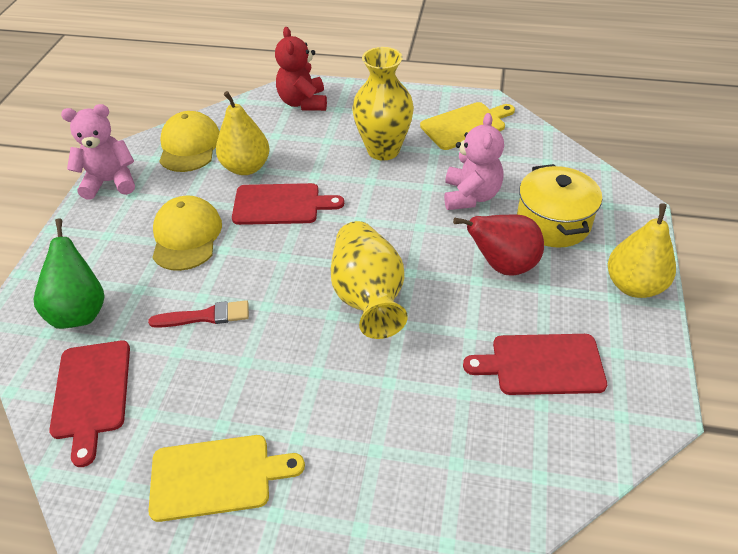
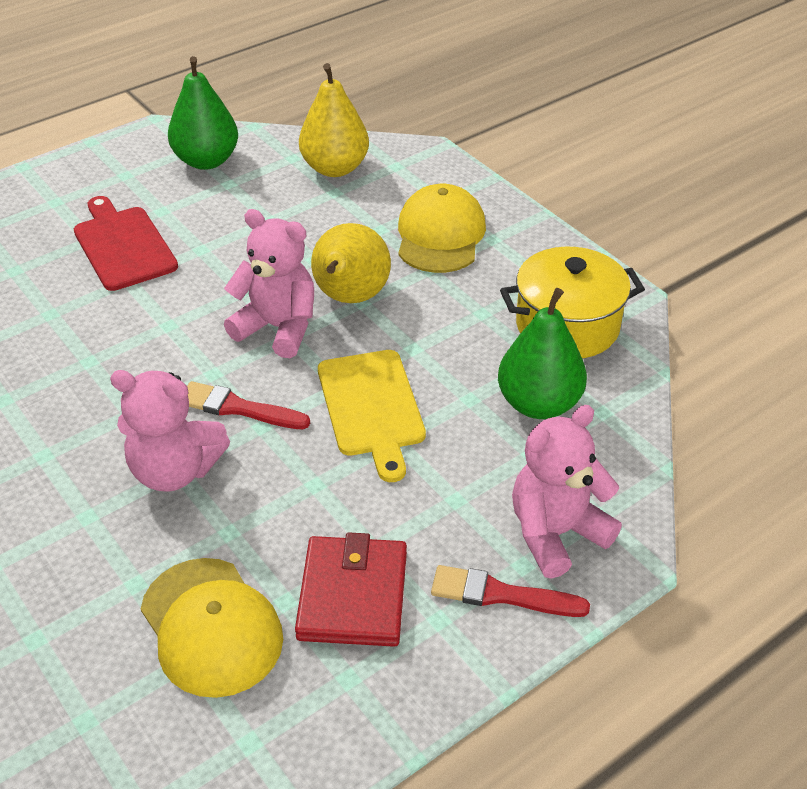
green pear: [34,219,105,329] = 1 -> [168,56,238,170] [498,288,587,419] = 2
pink teddy bear: [61,104,135,200] [444,113,504,210] = 2 -> [110,370,230,492] [224,209,314,358] [512,405,622,579] = 3
red brush: [148,300,249,328] = 1 -> [187,381,310,429] [431,565,590,617] = 2
red cutting board: [49,341,130,467] [232,183,344,225] [463,334,607,395] = 3 -> [74,196,178,291] = 1
red pear: [453,214,544,275] = 1 -> none = 0
red teddy bear: [275,27,327,111] = 1 -> none = 0
red wallet: none = 0 -> [295,532,407,647] = 1
yellow cutting board: [148,435,305,522] [420,102,515,150] = 2 -> [318,350,426,482] = 1
yellow vase: [330,221,408,339] [352,47,414,161] = 2 -> none = 0

